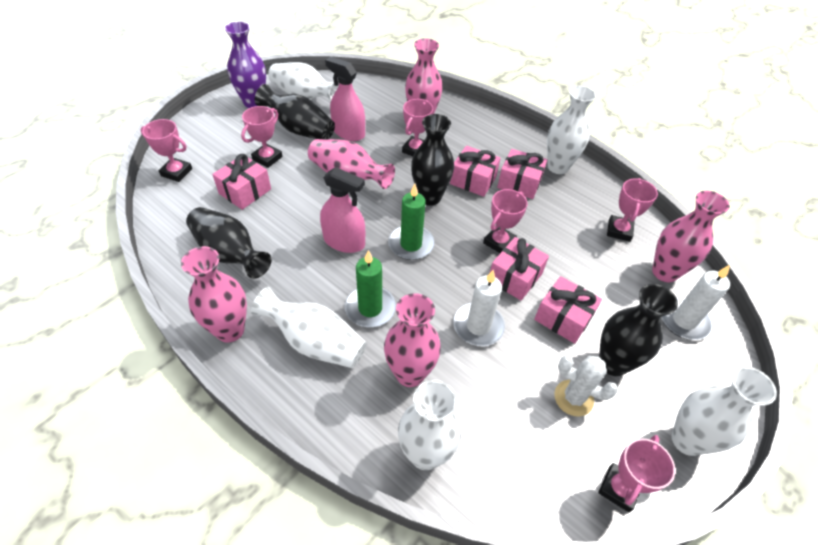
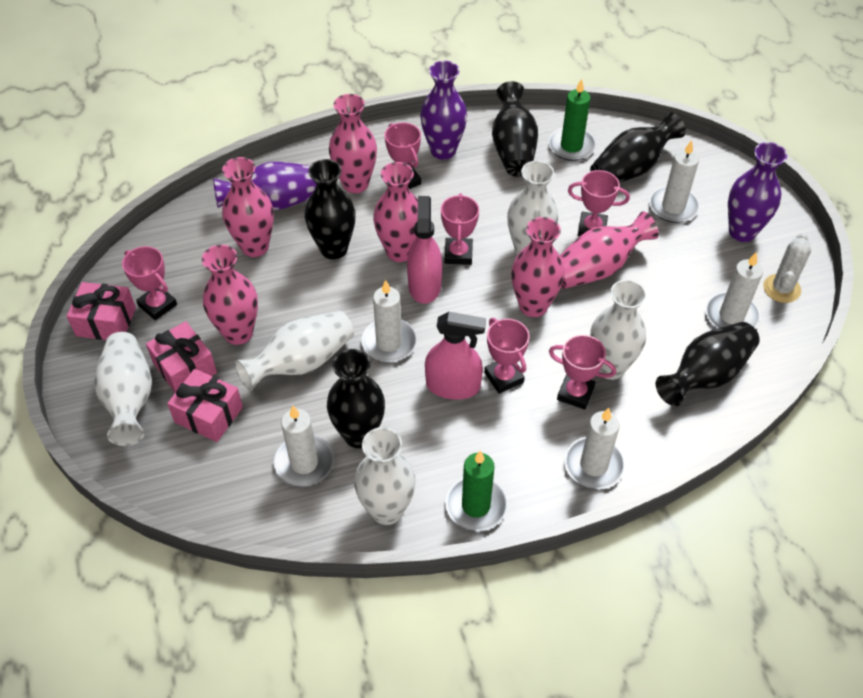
black vase: [186,207,272,279] [255,84,335,139] [411,114,454,206] [599,284,678,376] = 4 -> [305,159,355,259] [327,349,385,448] [492,81,538,177] [590,112,686,183] [655,322,760,406] = 5
pink gift: [212,154,271,210] [450,146,501,197] [490,237,549,300] [497,149,547,199] [534,276,602,344] = 5 -> [67,282,136,340] [146,321,217,393] [167,369,243,442] = 3
pink vase: [181,246,247,343] [308,139,395,189] [384,293,441,387] [405,38,443,114] [652,191,730,282] = 5 -> [202,244,258,345] [222,157,274,257] [329,94,377,193] [373,162,418,262] [511,217,565,317] [560,211,659,289] = 6
purple vase: [225,21,266,108] = 1 -> [213,162,317,210] [420,60,467,160] [728,142,788,242] = 3
white candle: [453,270,505,346] [662,265,730,340] = 2 -> [274,406,334,487] [361,280,417,362] [565,408,625,489] [649,140,700,223] [706,252,763,329] = 5

